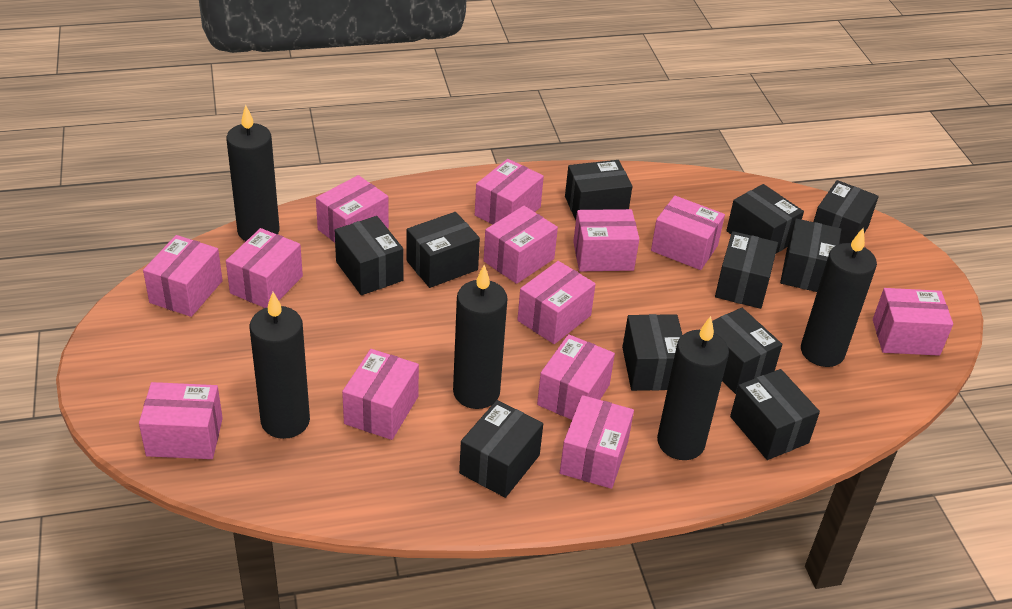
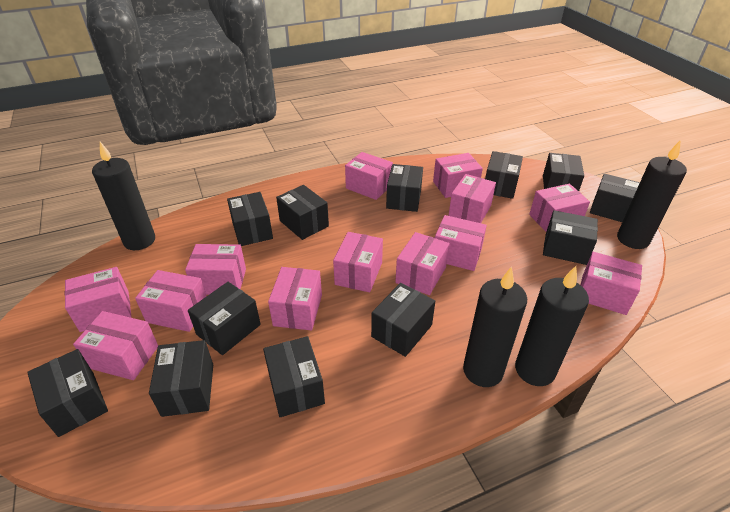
black box: [335,216,404,295] [407,212,480,288] [459,400,543,498] [565,160,632,220] [622,314,682,391] [712,308,782,394] [715,231,778,309] [726,184,804,253] [730,369,820,460] [780,218,841,292] [814,180,879,244] = 11 -> [27,349,108,437] [149,340,213,417] [188,282,261,355] [227,192,273,246] [263,336,325,417] [276,185,329,240] [371,283,435,357] [386,164,423,212] [485,151,523,199] [543,153,584,191] [543,210,598,265] [590,174,640,222] = 12
black candle: [226,105,280,241] [250,292,310,439] [453,265,508,409] [657,316,729,460] [801,228,877,367] = 5 -> [92,142,155,250] [463,266,527,387] [515,266,589,386] [617,141,687,249] = 4

